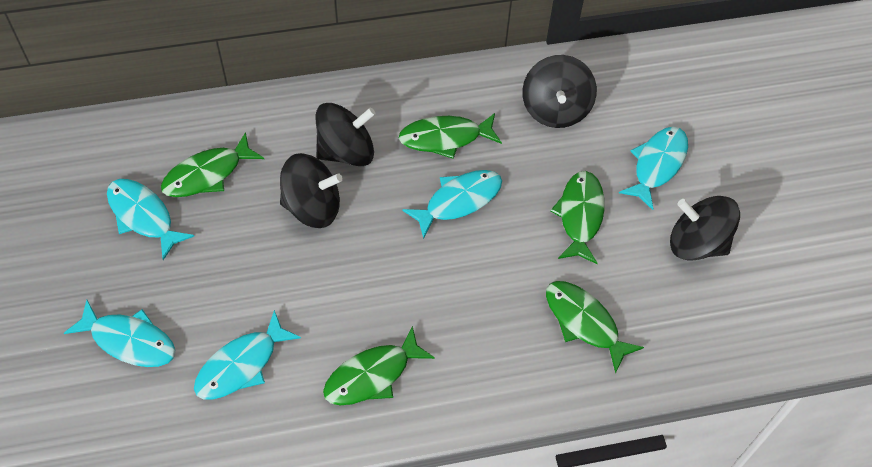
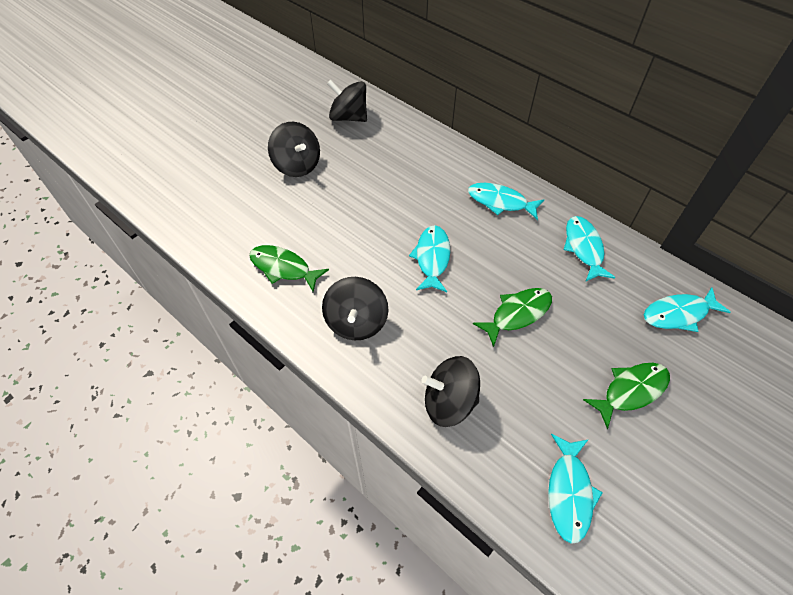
green fish: [161,132,264,197] [323,326,435,405] [399,113,502,159] [546,281,644,374] [551,171,605,264] = 5 -> [249,245,329,292] [473,288,552,347] [583,363,670,429] = 3

